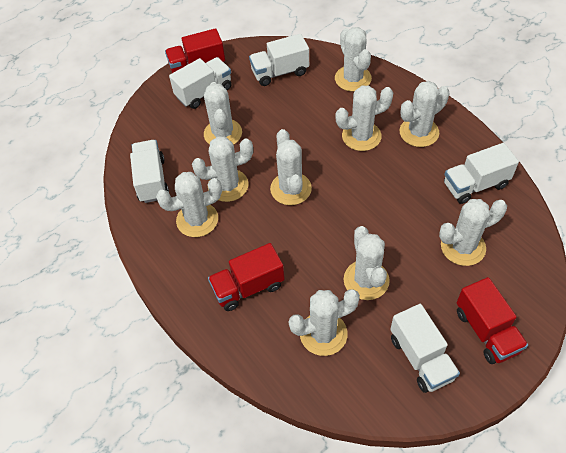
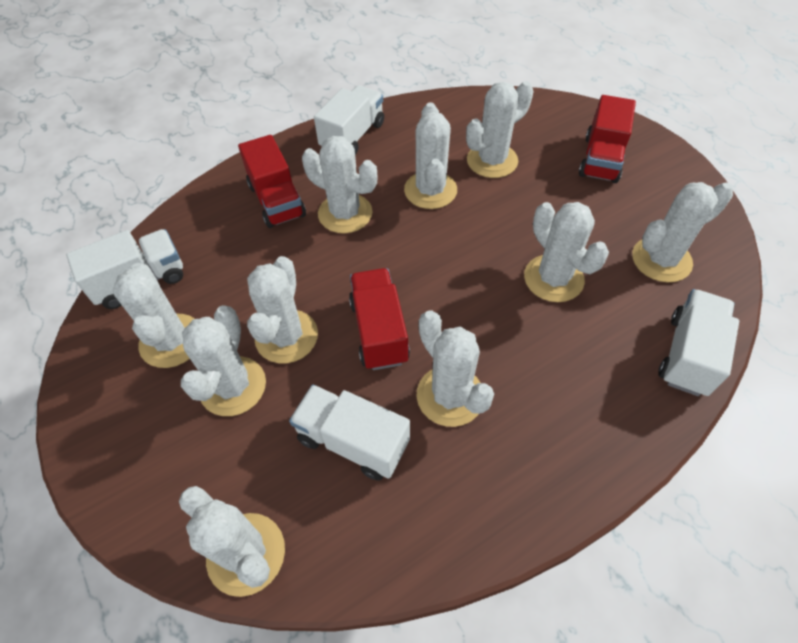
white truck: [130,140,169,203] [169,57,232,109] [249,34,309,86] [390,304,460,393] [444,143,519,204] = 5 -> [66,229,183,309] [289,384,410,481] [314,85,384,155] [658,289,739,396] = 4

